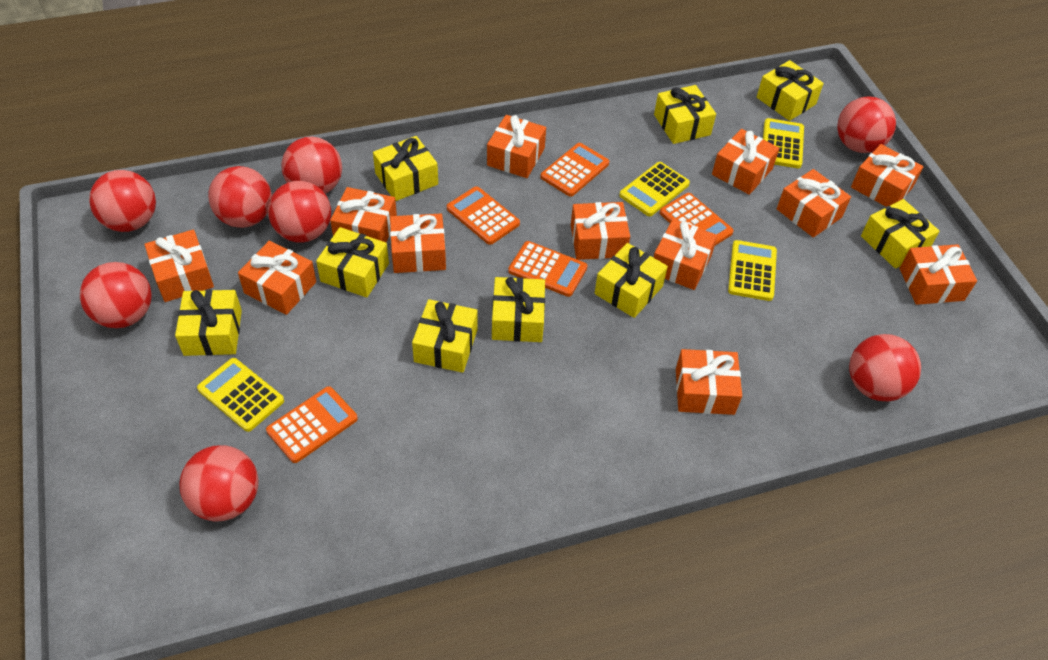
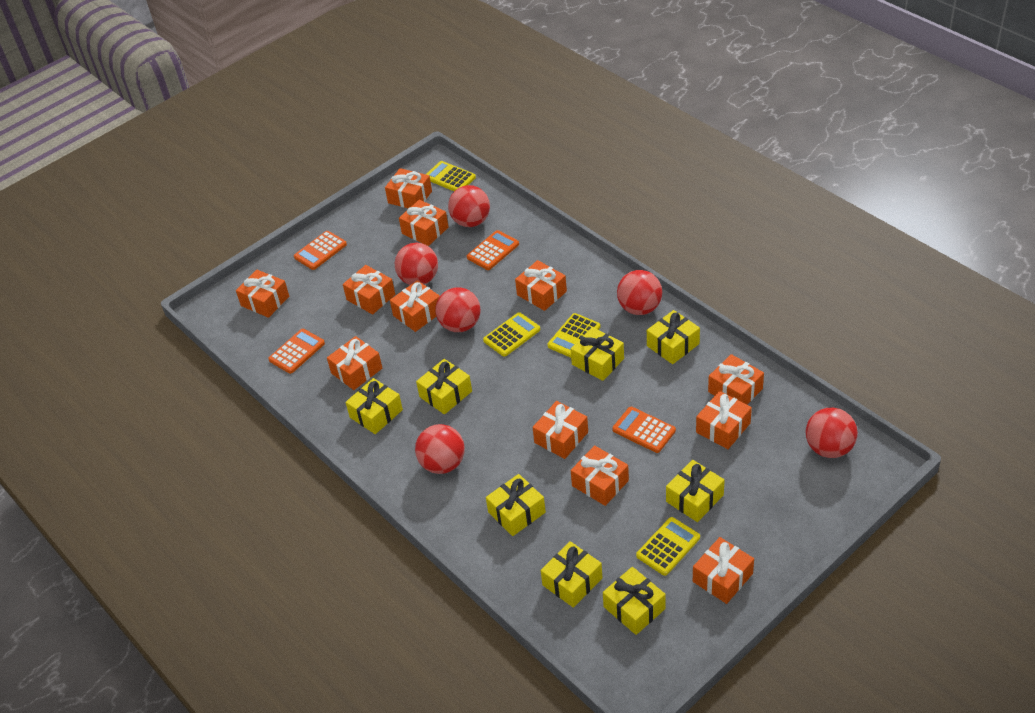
orange calculator: [266,386,358,463] [447,186,520,245] [508,241,587,297] [540,143,609,197] [659,193,734,246] = 5 -> [268,329,325,374] [294,231,347,270] [467,230,519,270] [612,407,676,453] = 4
red ball: [80,262,152,328] [89,170,156,232] [180,445,258,521] [208,166,272,228] [268,181,331,243] [281,137,342,194] [837,97,896,153] [849,334,921,401] = 8 -> [395,243,438,285] [415,424,465,474] [435,287,481,332] [448,185,490,227] [617,270,662,315] [806,408,858,458] = 6
yellow gift: [175,290,242,356] [316,227,389,298] [373,136,438,201] [412,299,478,373] [492,277,545,342] [595,243,668,318] [654,85,716,144] [757,60,824,121] [861,199,940,269] = 9 -> [346,378,403,434] [416,359,472,414] [486,474,546,536] [541,541,602,608] [571,327,624,381] [603,567,666,635] [647,310,700,364] [666,460,725,522] = 8

